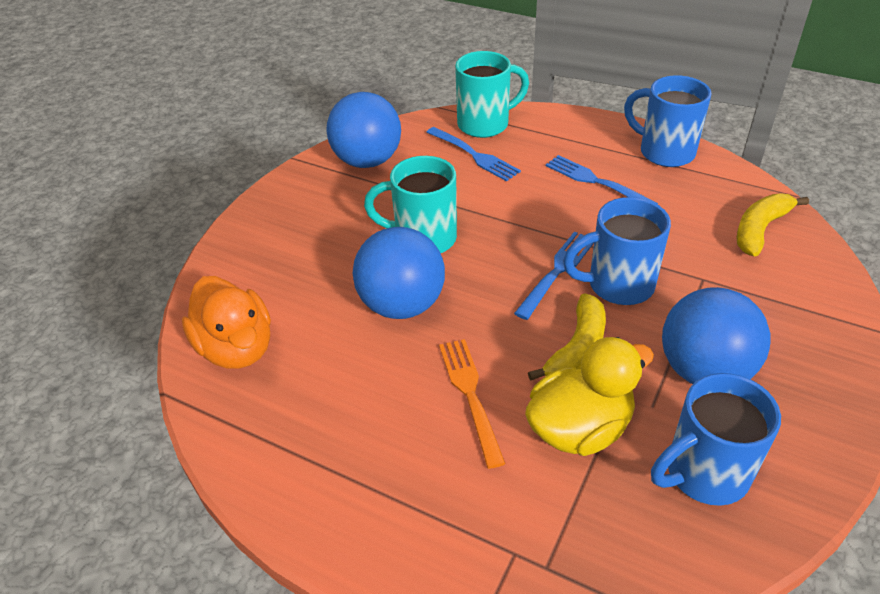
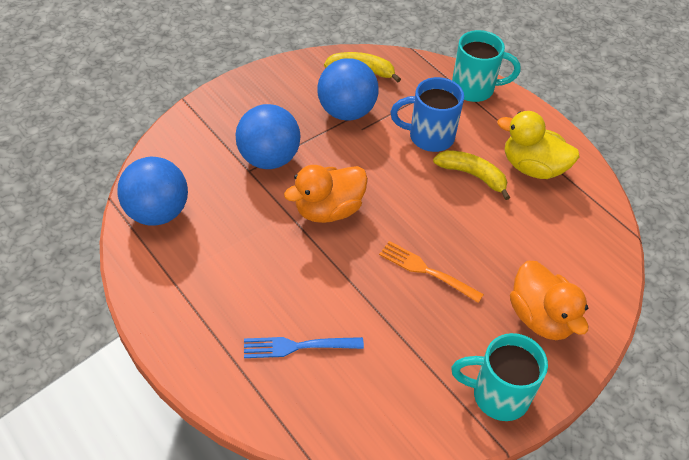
blue fork: [426,127,521,181] [514,231,594,320] [546,155,658,204] = 3 -> [244,337,364,358] = 1
blue mug: [563,197,671,305] [624,75,712,167] [651,373,781,506] = 3 -> [390,77,464,152] = 1
orange duck: [182,276,271,369] = 1 -> [284,165,368,223] [510,261,588,340] = 2

